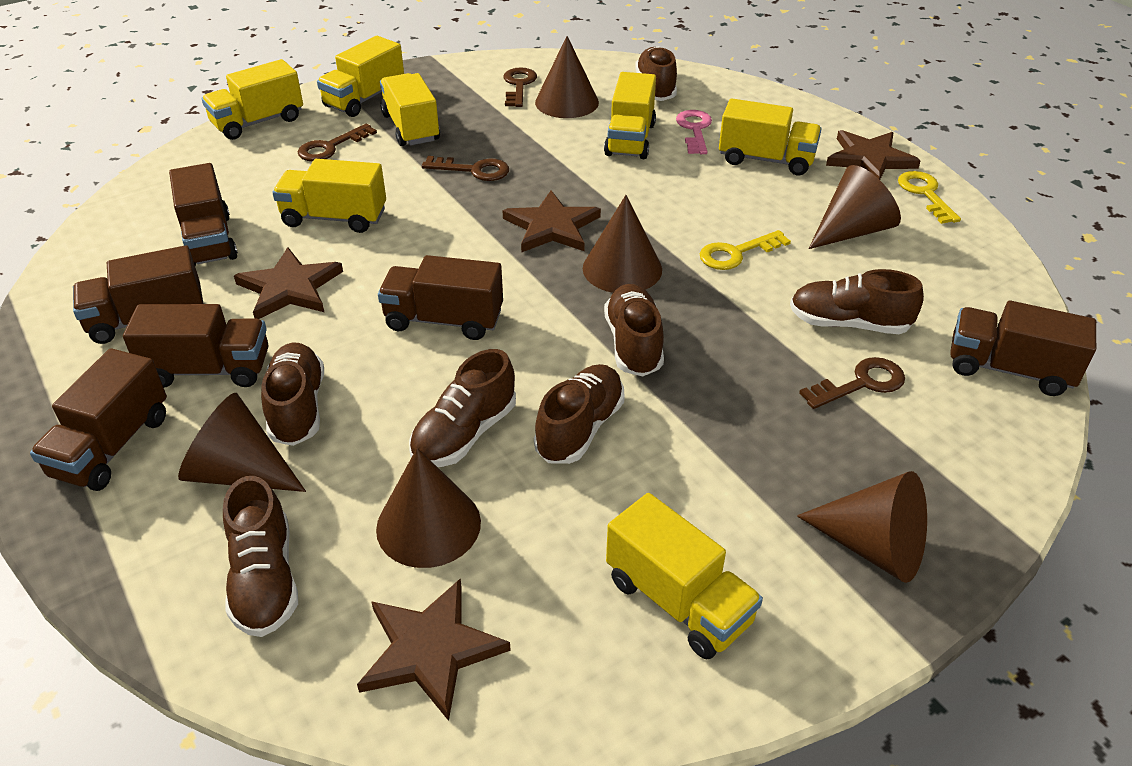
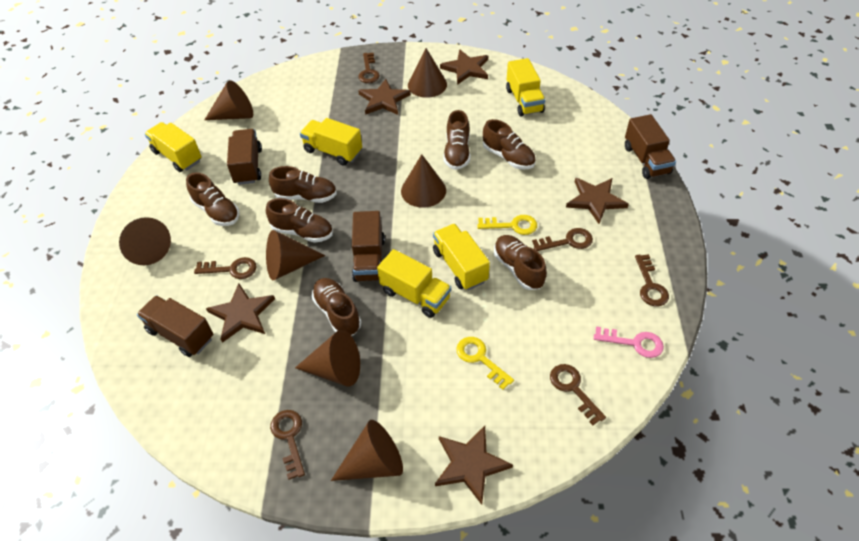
brown cone: [178,393,306,492] [376,448,481,568] [535,36,599,118] [583,195,662,293] [797,471,927,583] [809,165,901,249] = 6 -> [119,217,171,265] [204,80,253,120] [266,230,325,280] [295,330,360,386] [331,420,403,481] [401,154,446,208] [408,48,447,98] = 7
brown key: [298,123,377,162] [422,156,509,181] [504,67,537,107] [799,357,905,409] = 4 -> [194,257,257,279] [270,410,305,480] [358,53,380,83] [532,228,593,251] [550,364,606,425] [635,254,669,306] = 6
brown star: [234,247,343,319] [357,578,511,721] [502,190,601,253] [826,130,921,180] = 4 -> [206,283,275,343] [358,79,411,115] [435,426,513,505] [440,49,488,85] [566,178,629,224] = 5
brown truck: [30,348,167,491] [73,245,204,344] [123,304,268,387] [169,163,238,266] [378,255,503,340] [950,301,1096,396] = 6 -> [137,295,213,357] [227,129,262,185] [352,211,385,282] [625,114,676,179] = 4
yellow truck: [202,59,303,140] [273,159,386,233] [317,36,404,117] [380,73,440,146] [604,72,656,159] [606,493,763,659] [719,98,822,175] = 7 -> [144,122,202,172] [300,118,362,166] [377,249,451,318] [433,224,490,290] [506,58,545,116] = 5

